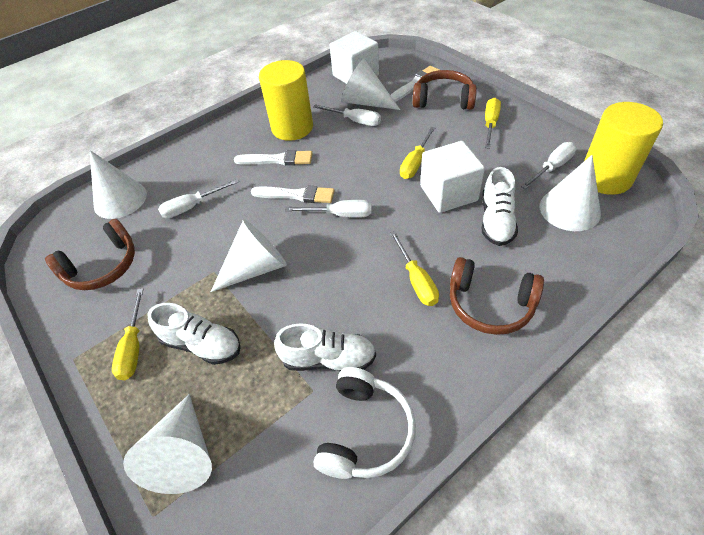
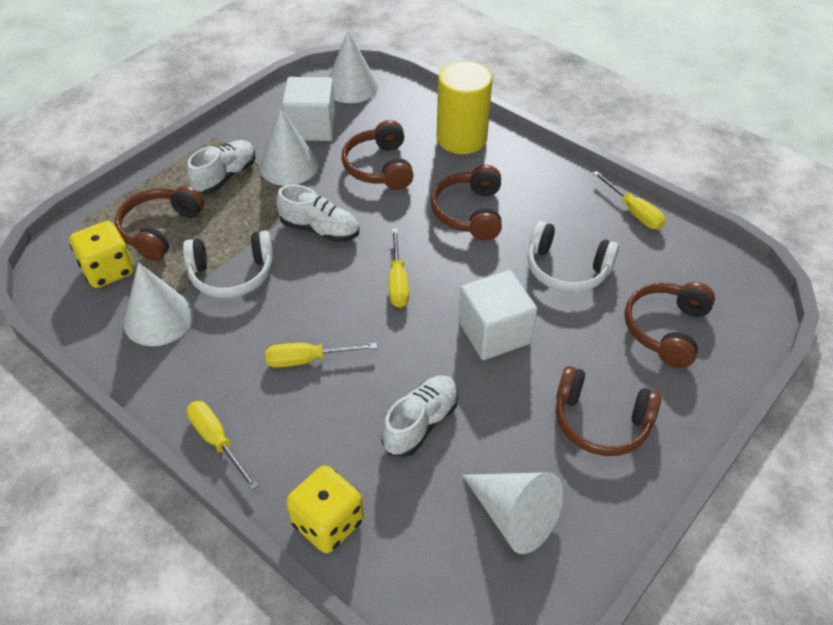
brown headphones: [45,219,135,290] [413,70,477,110] [450,257,544,335] = 3 -> [115,186,204,261] [342,120,414,190] [431,165,502,240] [556,366,662,456] [625,282,715,368] = 5
white brush: [234,150,312,165] [251,186,335,203] [390,66,440,102] = 3 -> none = 0
white cone: [90,150,147,219] [123,394,212,494] [211,219,287,292] [341,59,400,110] [540,155,601,231] = 5 -> [124,262,194,346] [260,108,319,186] [329,30,379,103] [462,472,563,554] = 4
white headphones: [314,367,416,479] = 1 -> [183,230,274,298] [527,221,619,293] = 2
white screwdriver: [158,179,239,218] [285,200,372,218] [313,104,381,126] [521,142,577,189] = 4 -> none = 0
yellow cylinder: [259,60,313,141] [584,102,663,195] = 2 -> [437,61,492,154] = 1
yellow dice: none = 0 -> [69,221,134,288] [286,465,364,553] = 2

